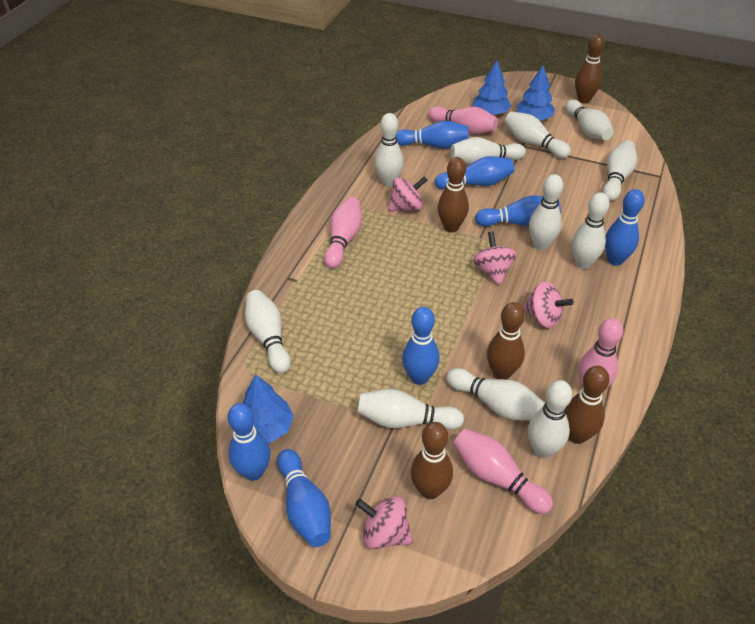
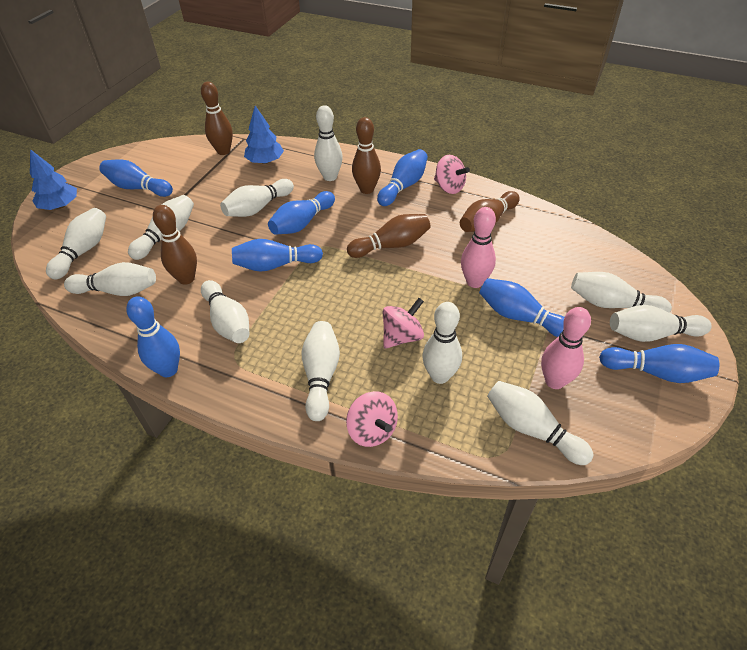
blue tree: [243,375,294,443] [473,61,511,115] [516,66,555,120] = 3 -> [30,149,77,210] [244,106,284,164] = 2
pink bowling pin: [324,197,362,269] [428,106,498,134] [453,429,553,514] [578,318,623,389] = 4 -> [461,207,496,288] [541,307,591,389] = 2
pink spinning top: [355,496,413,549] [388,176,428,211] [473,231,517,285] [523,281,574,328] = 4 -> [346,391,398,447] [383,298,424,349] [434,155,470,194] = 3

